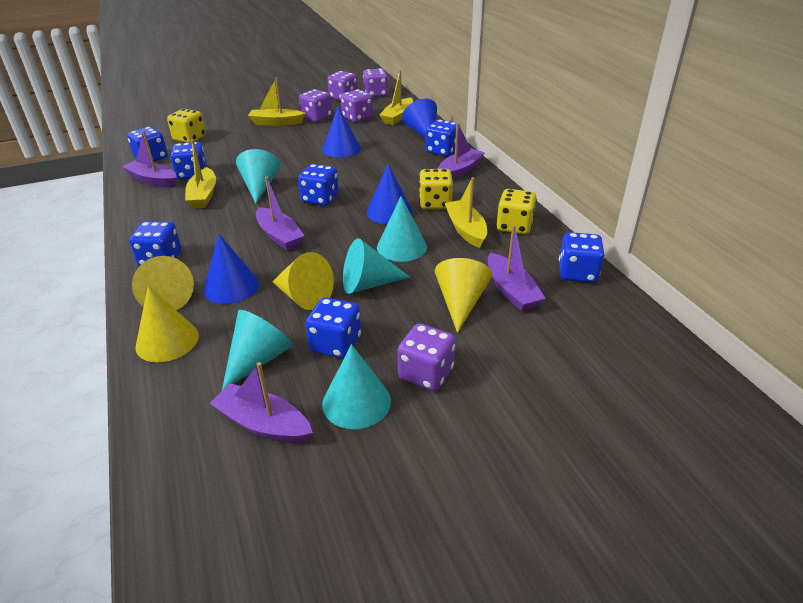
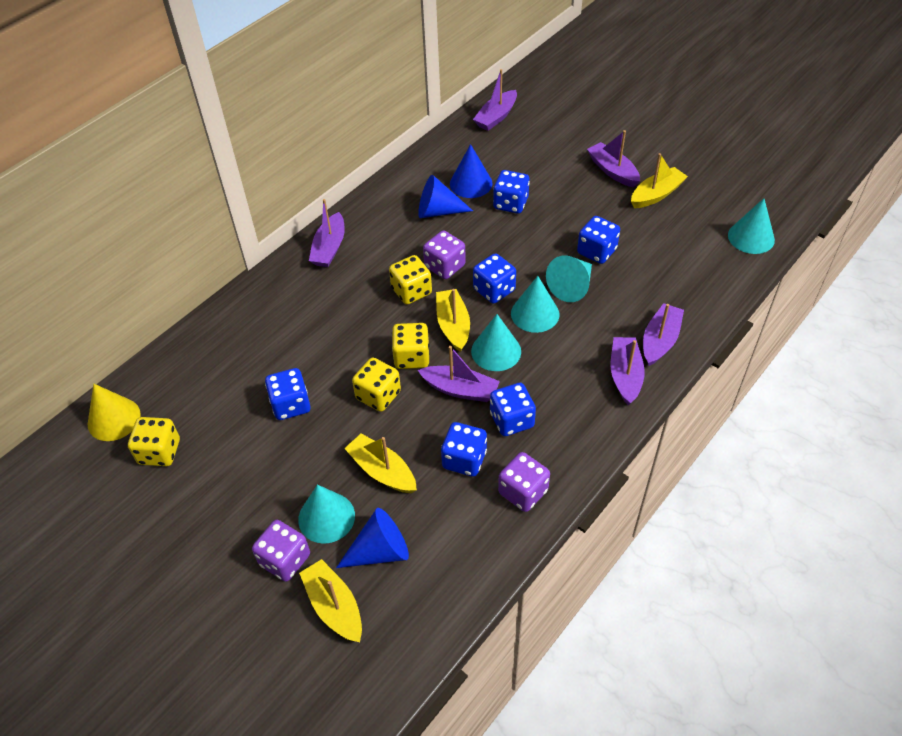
blue cone: [203,234,259,304] [322,106,361,157] [367,164,413,224] [402,99,437,138] = 4 -> [336,508,409,568] [418,175,473,218] [450,144,492,198] = 3
blue dice: [127,127,168,162] [129,221,181,266] [170,142,207,180] [298,164,339,206] [305,297,361,358] [426,120,460,157] [559,232,605,283] = 7 -> [265,368,311,420] [441,422,487,477] [473,253,516,304] [490,383,536,436] [493,170,530,214] [577,216,620,264] = 6
purple boat: [122,131,177,188] [210,362,313,444] [256,177,305,251] [438,123,485,180] [488,225,546,311] = 5 -> [309,199,345,267] [418,346,500,402] [473,69,517,131] [587,130,640,187] [611,337,645,405] [643,303,684,366] = 6
purple dice: [299,89,332,122] [327,71,358,101] [341,89,373,122] [363,68,389,98] [397,323,456,391] = 5 -> [252,520,310,582] [423,231,466,279] [498,452,550,512] = 3
yellow cone: [132,256,194,310] [135,285,199,362] [272,252,334,310] [435,258,492,333] = 4 -> [88,384,141,441] = 1
yellow dice: [167,109,206,143] [419,169,453,209] [496,189,537,234] = 3 -> [128,417,180,466] [352,358,401,412] [389,255,432,304] [392,323,429,369] = 4

